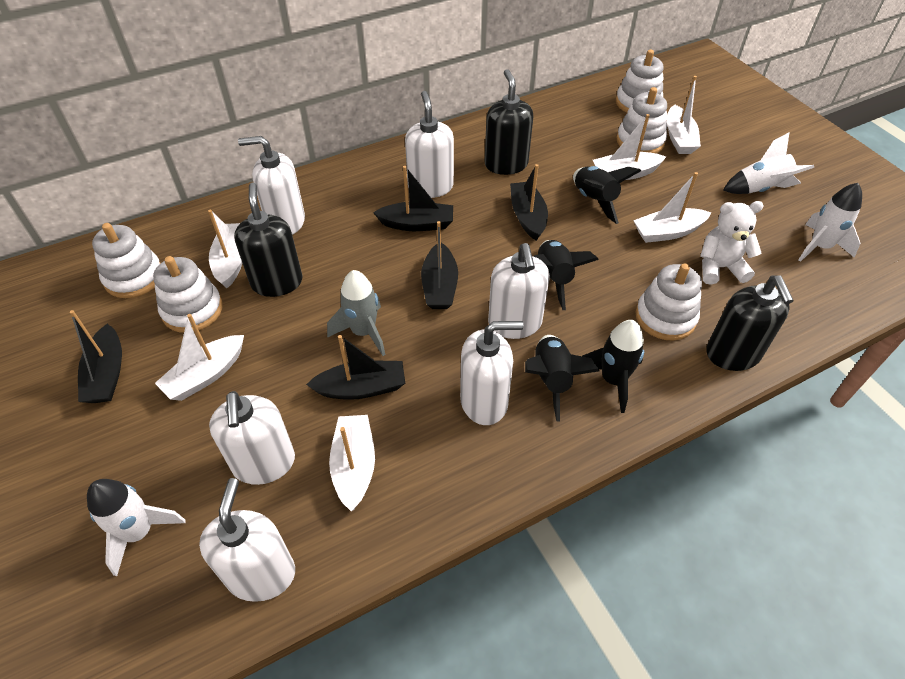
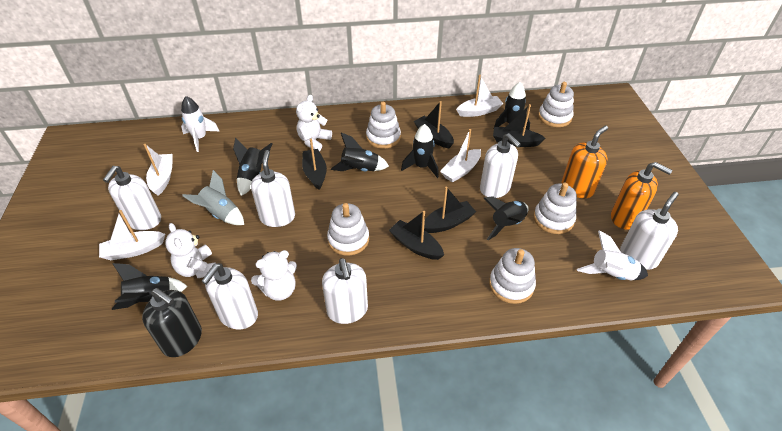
black rocket: [525,335,599,422] [534,240,599,310] [573,166,641,224] [582,320,644,413] = 4 -> [112,263,187,310] [233,138,272,196] [331,133,389,171] [401,124,439,178] [483,196,529,240] [494,82,530,130] = 6
black soap dispenser: [234,183,303,297] [484,69,534,175] [706,276,794,371] = 3 -> [142,288,202,357] = 1
orange soap dispenser: none = 0 -> [562,125,608,198] [611,162,672,230] = 2
white boat: [155,314,244,401] [208,210,242,288] [329,415,375,511] [593,114,666,180] [633,172,712,243] [666,76,701,154] = 6 -> [99,210,165,260] [144,144,172,196] [440,129,481,183] [456,75,503,117] = 4
white rocket: [87,479,186,576] [723,132,814,194] [798,183,862,262] = 3 -> [181,96,219,152] [577,230,648,280] = 2
white teddy bear: [700,201,763,285] = 1 -> [165,223,216,278] [251,250,297,301] [296,95,332,151] = 3

